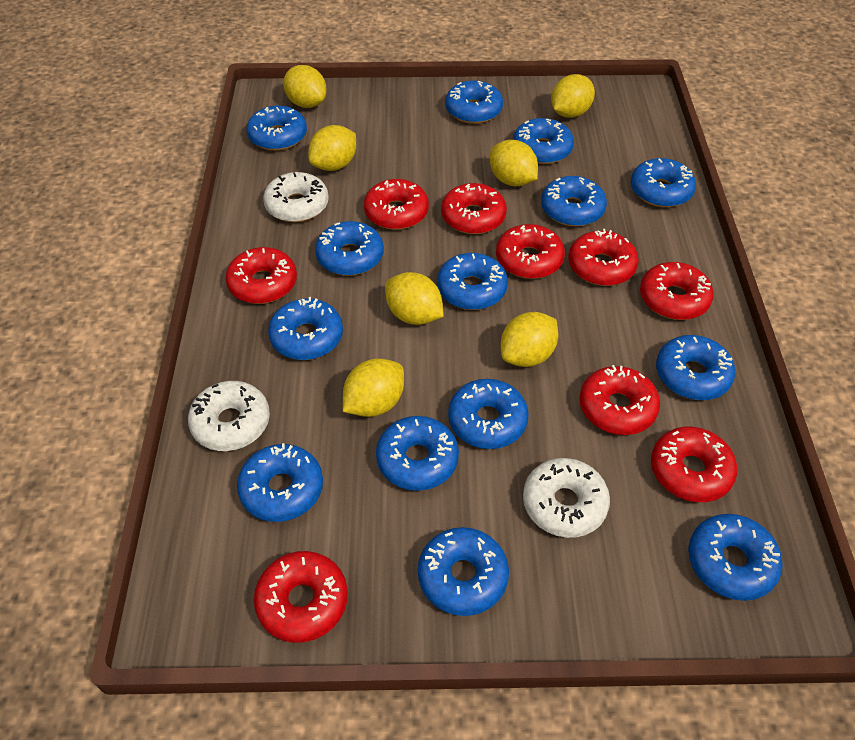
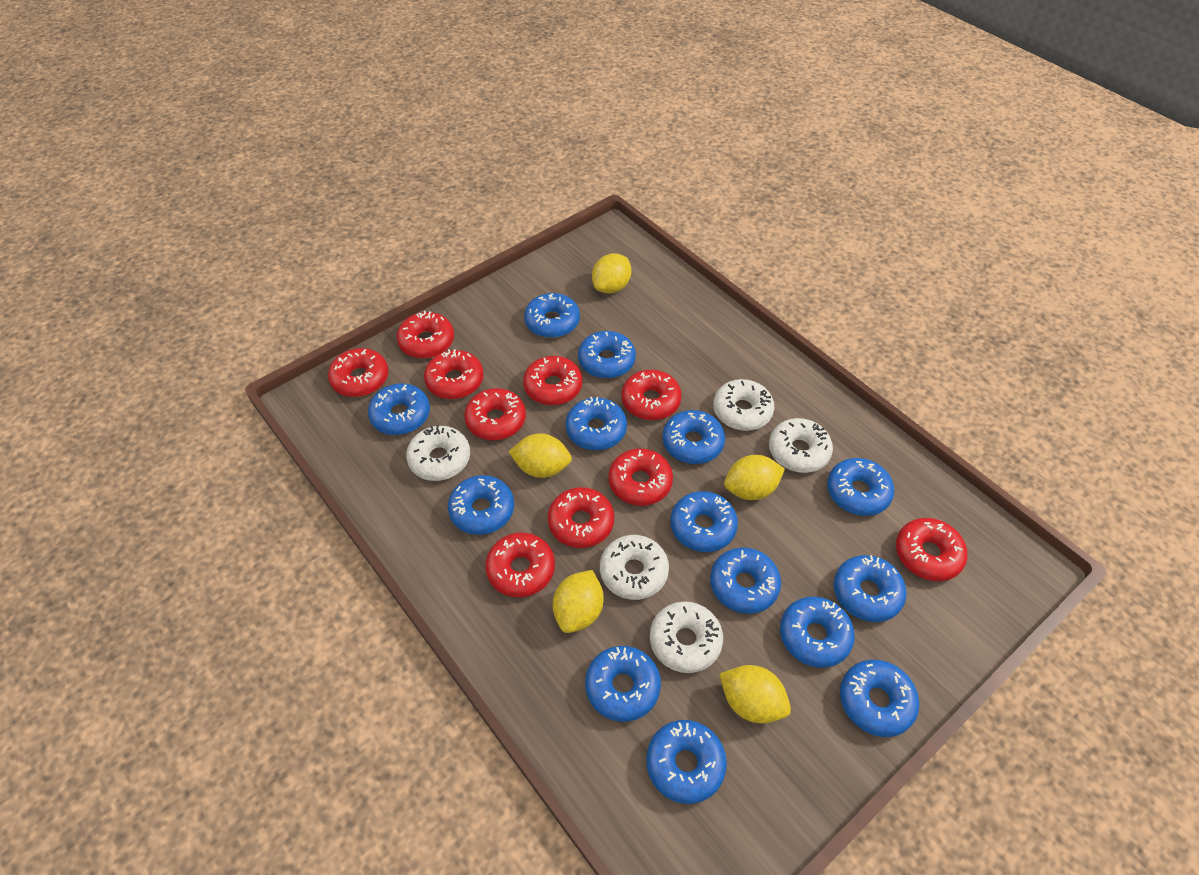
red donut: [225,247,297,304] [254,551,348,643] [364,179,429,230] [441,183,507,234] [496,224,565,279] [568,229,639,286] [579,365,660,435] [640,262,714,320] [651,427,737,502] = 9 -> [328,348,388,397] [397,311,454,359] [424,349,483,399] [464,388,526,440] [485,532,555,597] [523,356,582,405] [548,487,614,548] [608,448,673,506] [622,370,682,420] [896,518,967,581] = 10
white donut: [188,381,270,451] [263,172,329,222] [523,458,610,538] = 3 -> [406,425,470,481] [600,535,669,600] [650,601,723,673] [713,379,774,431] [769,418,833,473] = 5
yellow lemon: [283,65,327,108] [308,125,356,171] [343,359,404,417] [385,272,444,325] [490,140,538,186] [501,312,558,367] [551,74,595,118] = 7 -> [508,433,572,478] [553,570,604,633] [592,253,631,294] [719,665,791,723] [724,455,785,500] = 5

